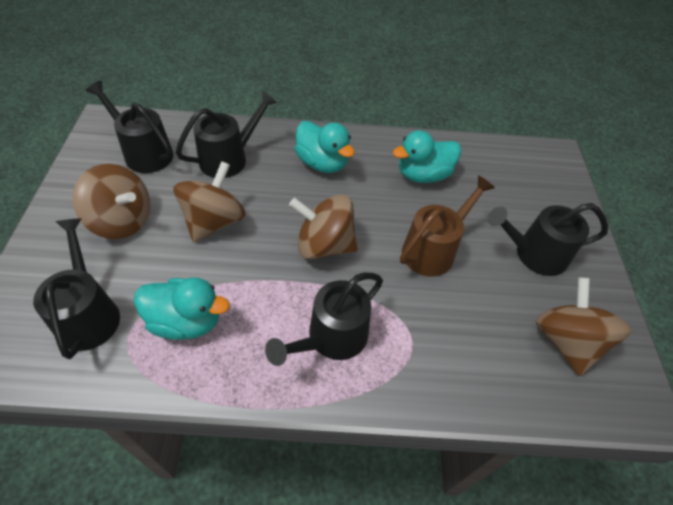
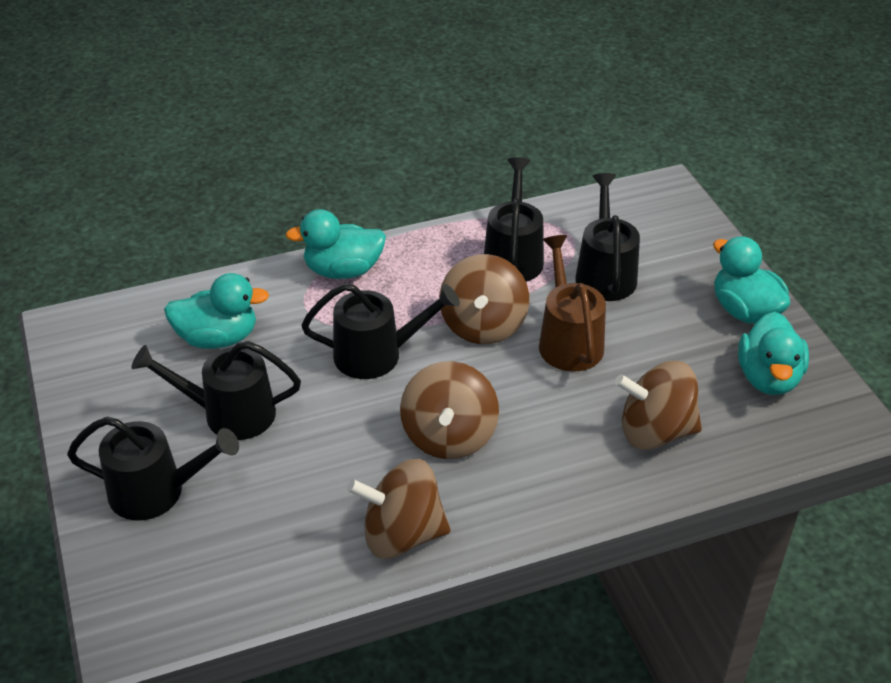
turquoise duck: [134,277,230,340] [295,121,355,173] [393,130,461,183] = 3 -> [164,273,269,349] [285,209,386,279] [713,236,790,324] [738,312,809,395] = 4

